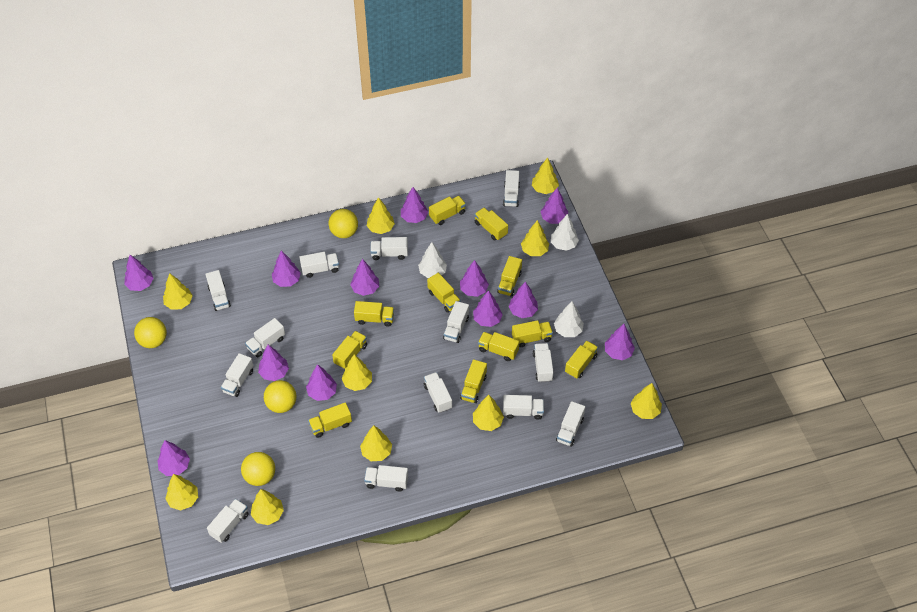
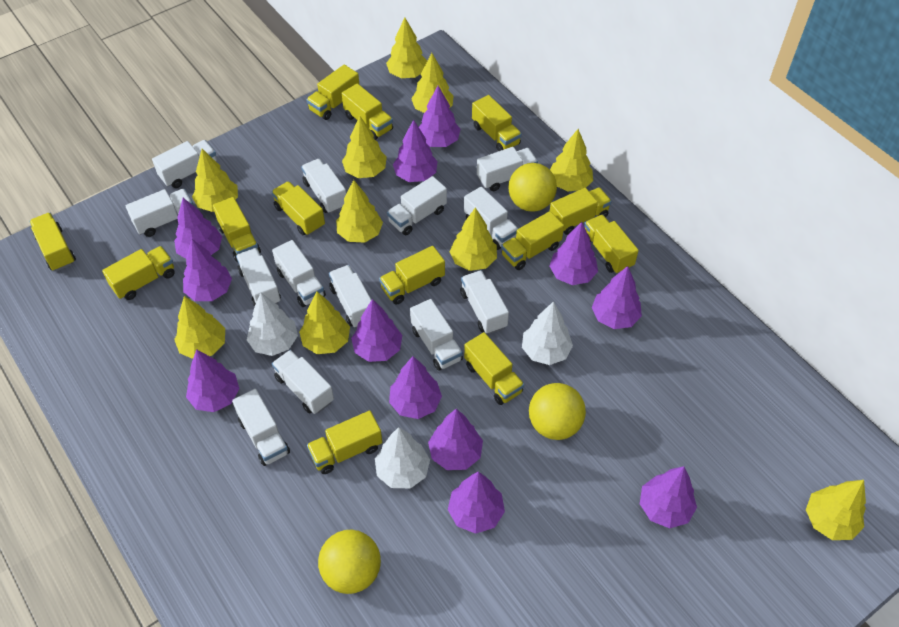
yellow ball: [134,317,167,348] [241,452,275,486] [264,380,296,413] [329,209,358,238] = 4 -> [318,530,381,594] [508,163,557,212] [529,383,586,440] = 3
yellow truck: [308,402,352,438] [332,331,367,369] [354,301,394,327] [427,273,461,313] [429,196,466,225] [460,359,487,403] [474,208,508,241] [478,332,520,361] [497,256,522,297] [512,320,553,347] [565,341,598,379] = 11 -> [29,213,76,271] [102,246,175,300] [213,197,261,262] [272,181,325,235] [306,65,359,120] [307,411,382,474] [342,83,393,140] [379,246,445,305] [464,332,524,405] [472,95,522,151] [501,211,564,270] [550,187,612,235] [584,215,639,273] = 13

